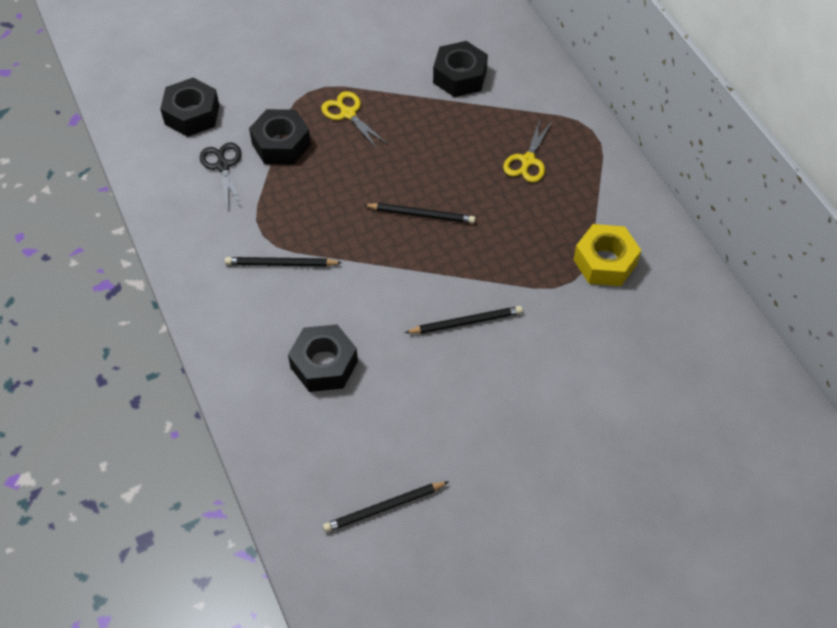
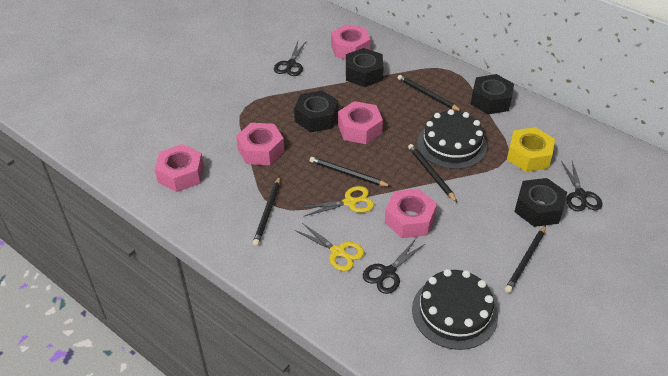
black cake: none = 0 -> [412,269,498,350] [417,109,487,169] = 2
black pencil: [225,257,342,267] [323,482,448,532] [364,203,475,223] [405,306,523,334] = 4 -> [253,176,280,246] [310,157,391,187] [398,75,462,112] [408,144,457,202] [505,225,546,293] = 5
black scissors: [200,142,241,207] = 1 -> [274,42,306,76] [363,239,426,294] [561,161,602,211] = 3
pink nut: none = 0 -> [155,144,204,192] [236,123,285,165] [331,24,370,59] [338,101,383,144] [385,189,437,238] = 5

